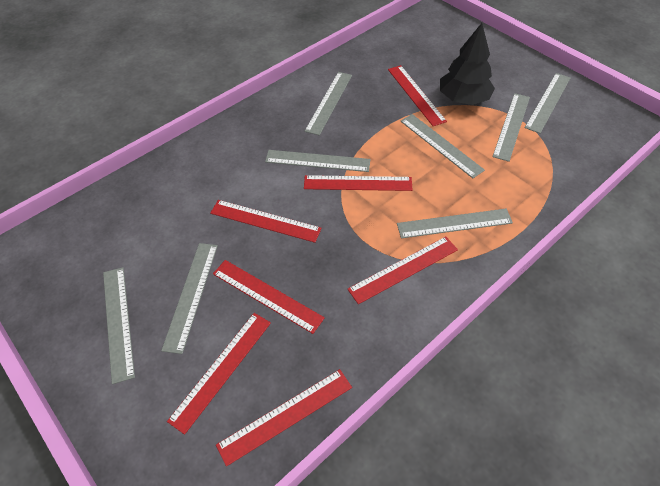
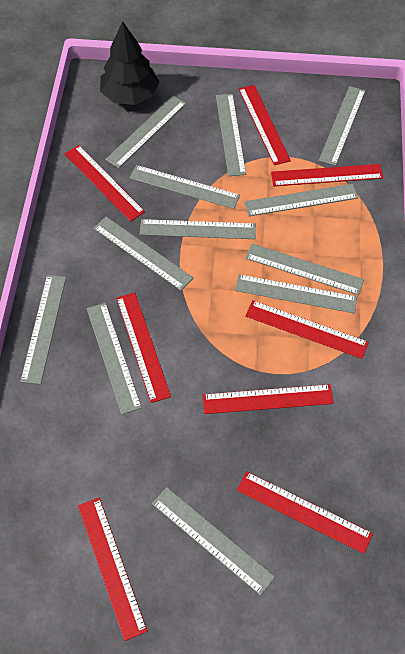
grey ruler: [103,267,135,384] [161,243,218,354] [265,150,371,172] [305,72,352,136] [397,209,513,238] [401,114,485,178] [492,93,530,162] [524,73,570,134] = 8 -> [20,275,66,384] [87,303,142,415] [93,217,193,291] [105,96,186,168] [130,165,240,209] [140,219,256,239] [152,487,275,596] [216,94,246,176] [235,274,357,313] [244,184,358,216] [245,243,364,295] [319,86,366,166] = 12
red ruler: [167,313,271,435] [210,200,322,243] [213,260,325,334] [216,369,352,466] [304,175,413,191] [347,236,458,304] [388,65,447,126] = 7 -> [64,145,145,222] [78,498,147,641] [116,293,171,403] [203,384,334,414] [237,471,373,554] [239,85,291,165] [245,300,369,359] [271,164,383,186] = 8

